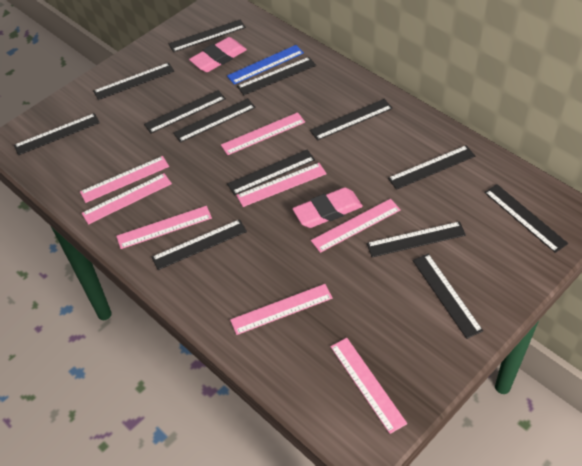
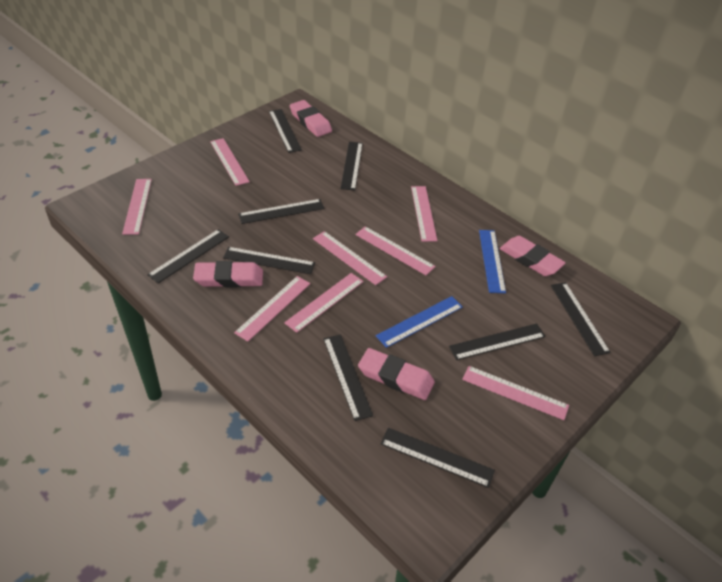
black ruler: [14,113,100,155] [93,63,174,100] [144,90,226,134] [151,219,247,270] [169,20,246,52] [173,98,256,143] [227,149,315,195] [237,57,316,95] [310,99,393,141] [367,221,466,257] [388,145,475,190] [413,253,483,339] [484,184,568,253] = 13 -> [147,229,229,283] [223,247,315,274] [238,199,324,224] [269,109,302,153] [323,334,373,421] [340,142,363,190] [380,428,495,488] [449,324,546,360] [551,282,611,356] = 9
blue ruler: [227,45,304,84] = 1 -> [376,296,463,348] [479,230,506,293] = 2
pink eraser: [189,37,247,72] [292,187,363,228] = 2 -> [193,261,263,287] [289,100,332,137] [358,348,435,400] [499,236,566,276] = 4

